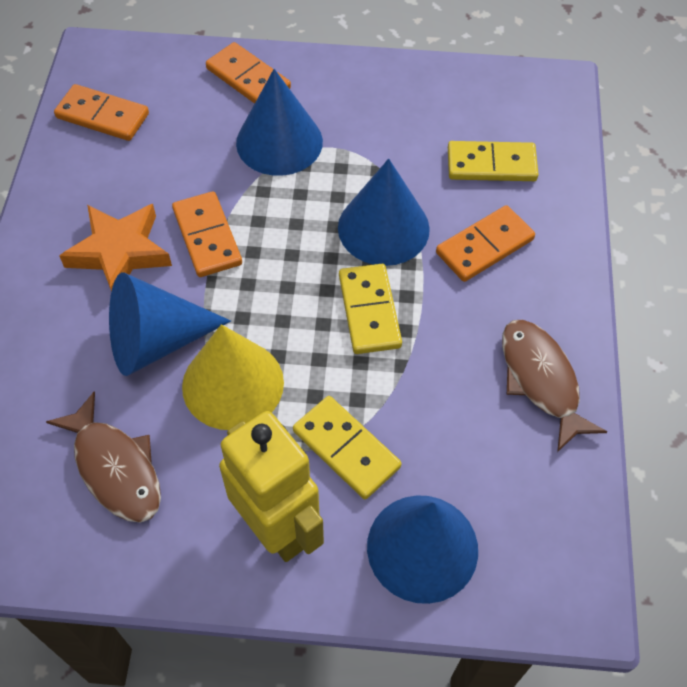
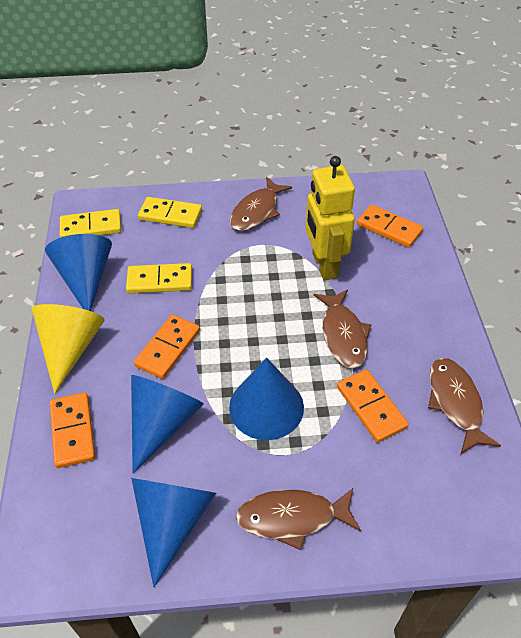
brown fish: [46,391,161,523] [502,320,607,452] = 2 -> [230,177,292,231] [236,488,361,550] [314,290,371,368] [428,358,501,454] = 4
orange star: [59,204,172,292] = 1 -> none = 0

